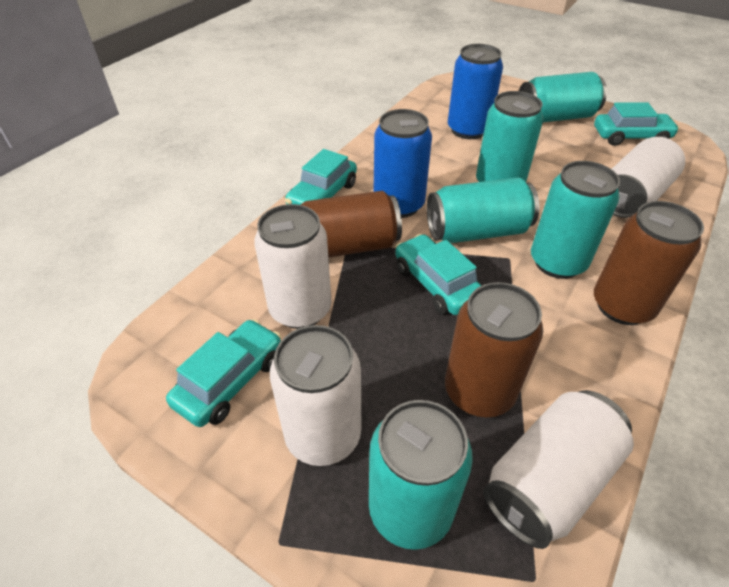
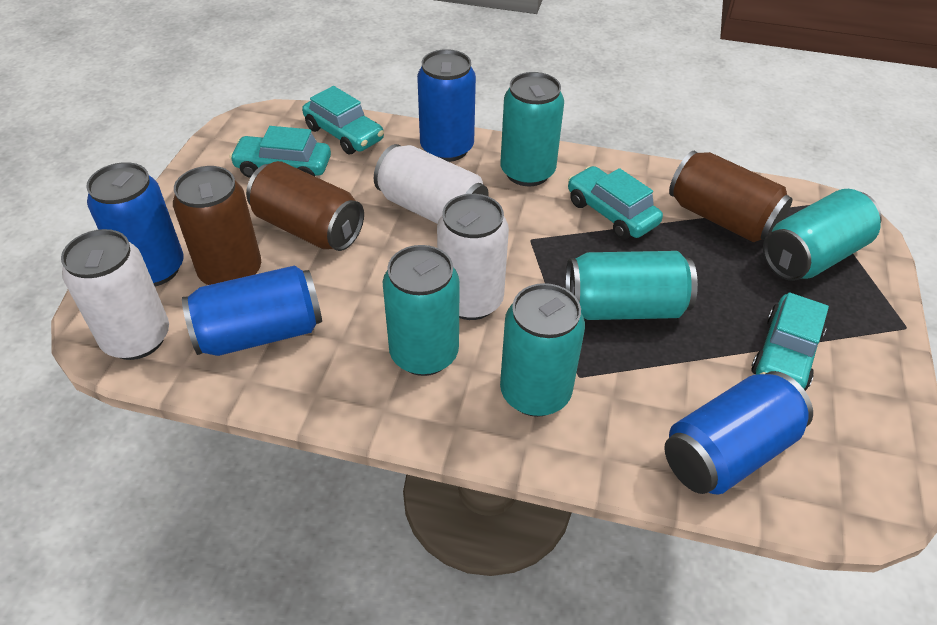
blue can: [374,109,432,218] [448,44,503,139] = 2 -> [86,162,184,286] [182,265,322,356] [417,49,476,162] [664,371,813,495] = 4
white can: [254,204,332,329] [270,325,361,466] [483,390,634,549] [612,137,685,218] = 4 -> [61,229,169,360] [374,144,489,224] [437,194,509,320] = 3

